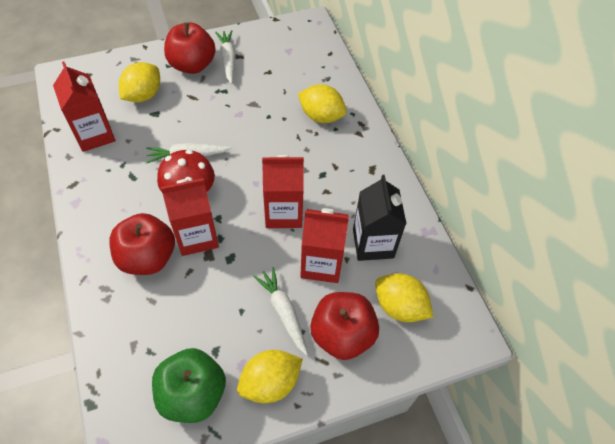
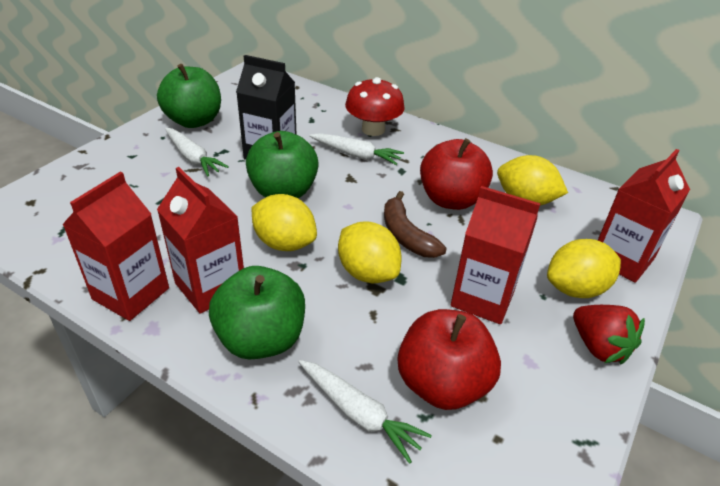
brown banana: none = 0 -> [384,191,447,258] = 1
green apple: [152,348,226,423] = 1 -> [157,64,221,128] [209,266,305,360] [246,131,319,198] = 3
red apple: [109,213,175,275] [164,22,216,74] [310,292,379,360] = 3 -> [398,309,501,410] [420,138,493,210] = 2
red strawberry: none = 0 -> [573,305,645,364] = 1

